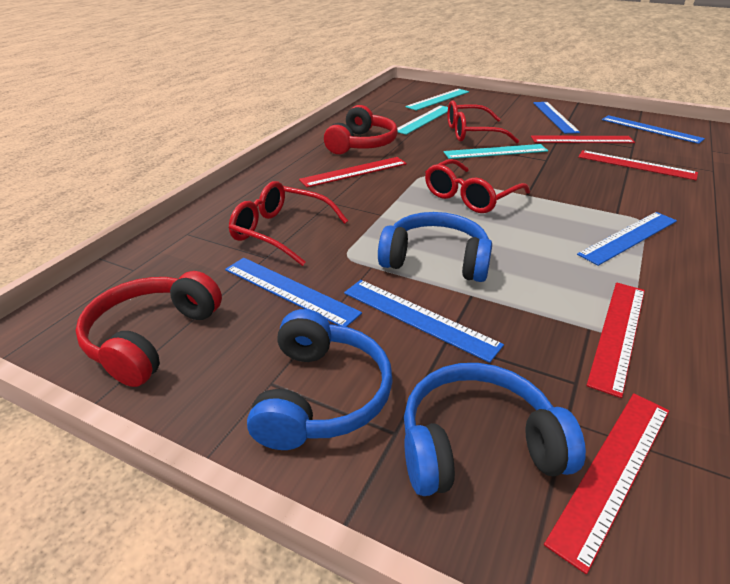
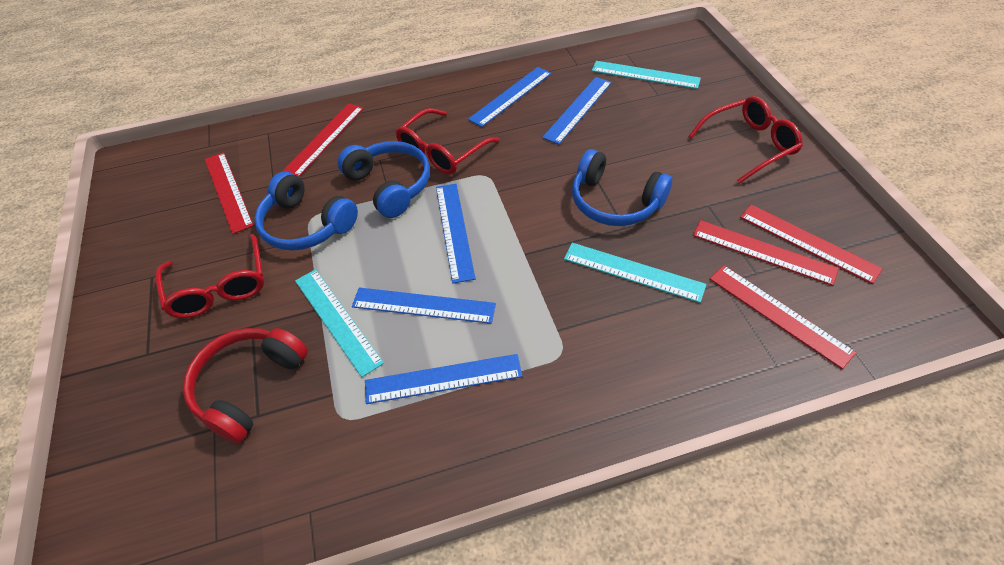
red headphones: [75,271,222,387] [324,105,398,154] = 2 -> [183,328,308,443] = 1

